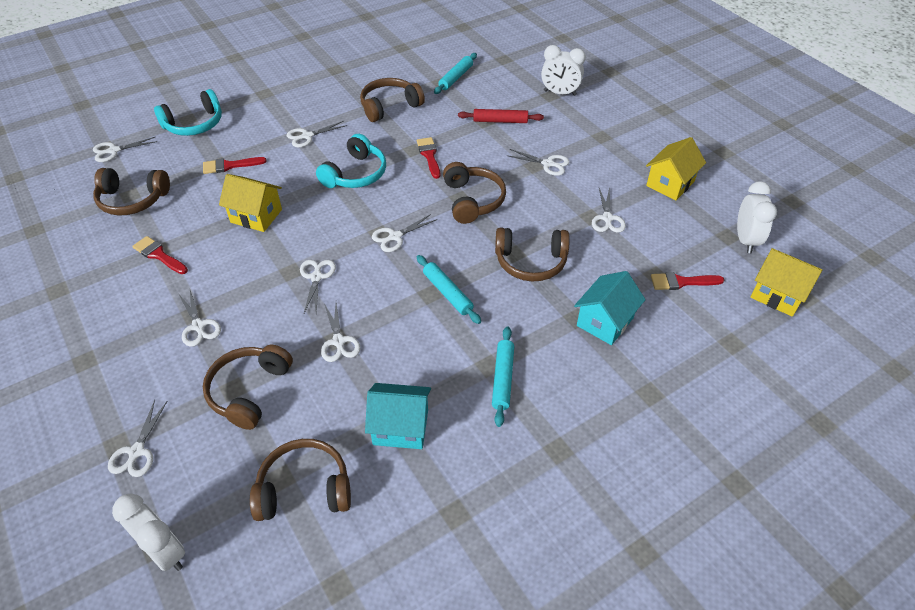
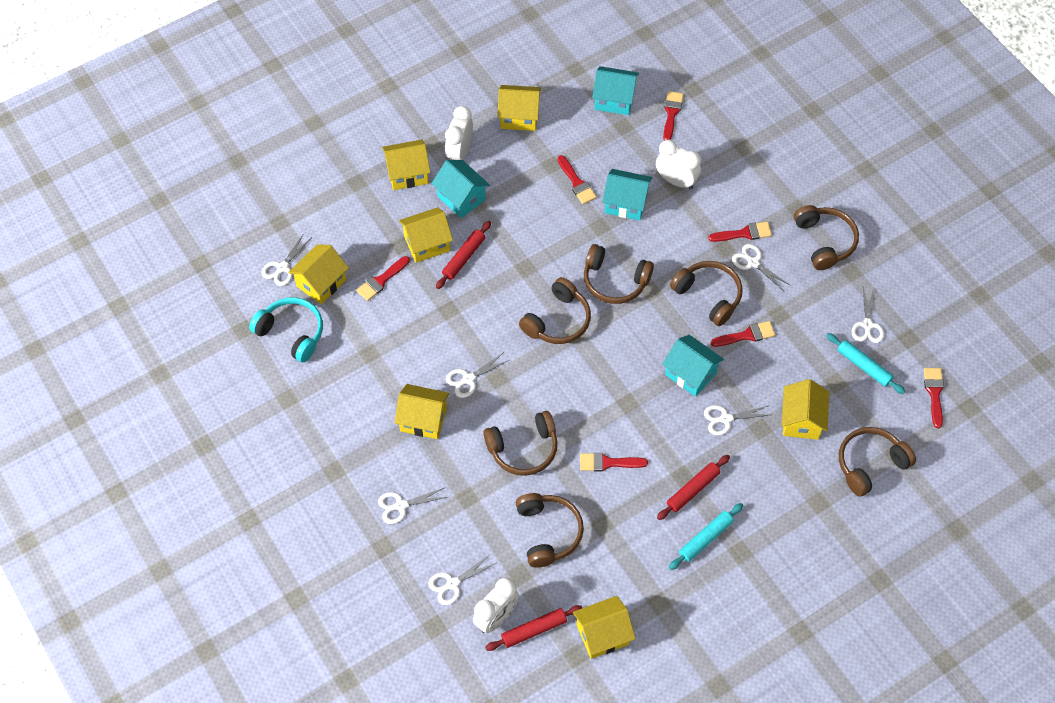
brown headphones: [93,168,170,216] [203,345,293,430] [250,439,351,521] [360,78,425,122] [443,162,506,224] [495,228,570,281] = 6 -> [483,411,558,476] [516,493,584,568] [519,277,591,344] [584,244,654,304] [670,261,743,326] [794,205,859,270] [839,427,916,497] = 7
red brush: [132,236,188,274] [203,157,267,174] [417,137,440,179] [651,272,724,290] = 4 -> [356,256,410,301] [557,155,597,204] [580,453,648,471] [663,91,684,141] [708,222,772,242] [711,321,775,347] [924,368,944,428] = 7
red rolling pin: [458,109,544,123] = 1 -> [436,221,491,289] [485,605,582,651] [657,455,730,520] = 3
turquoise headphones: [154,89,222,136] [316,134,386,188] = 2 -> [249,297,323,362] = 1
turquoise house: [365,383,431,449] [574,271,646,345] = 2 -> [431,160,490,218] [592,66,639,115] [602,169,652,221] [662,335,724,397] = 4
turquoise rolling pin: [417,255,481,324] [434,53,477,94] [492,327,514,427] = 3 -> [669,503,743,570] [826,333,905,394] = 2
white scissors: [93,137,157,162] [108,400,167,477] [178,290,221,347] [287,121,347,147] [300,260,336,313] [321,303,360,362] [372,214,437,252] [506,149,569,176] [592,187,626,233] = 9 -> [261,233,311,286] [378,488,447,524] [428,554,496,605] [446,353,509,398] [704,405,770,436] [732,244,791,291] [852,287,884,343] = 7
yellow house: [219,174,282,232] [646,137,706,200] [751,248,822,317] = 3 -> [288,244,349,304] [382,139,431,190] [395,384,450,439] [399,207,453,263] [497,85,541,131] [573,596,636,659] [782,379,829,440] = 7

